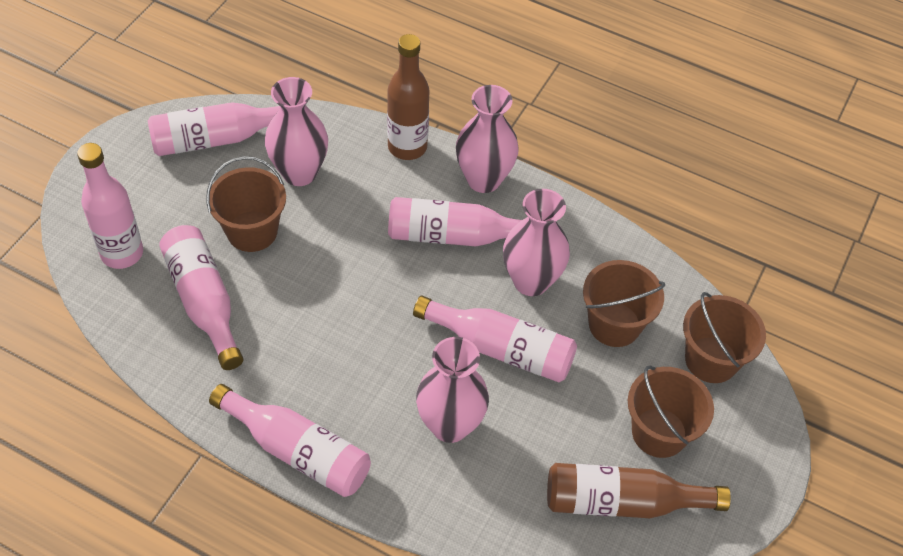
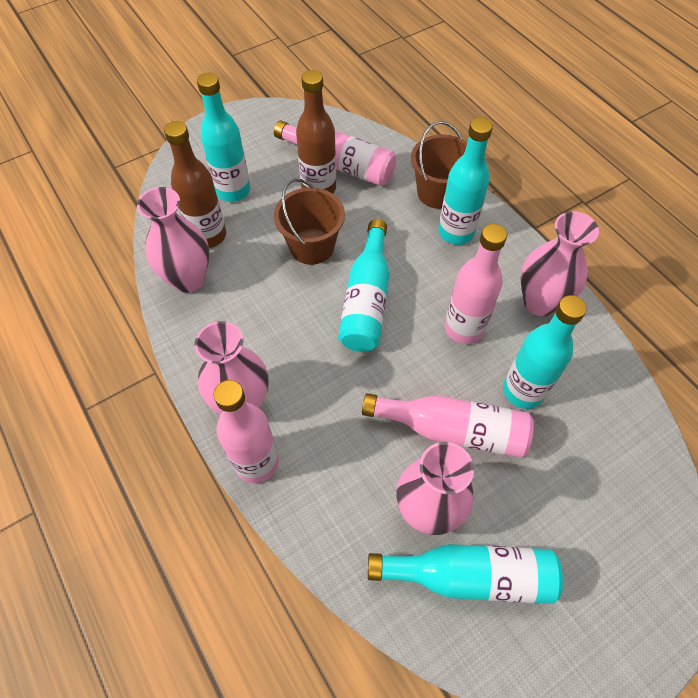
brown bucket: [206,156,286,252] [583,260,665,347] [628,365,714,458] [683,292,766,383] = 4 -> [274,178,345,265] [411,121,467,209] = 2
pink bottle: [77,143,143,269] [148,102,280,156] [159,225,243,370] [209,384,371,497] [388,197,522,246] [413,296,577,382] = 6 -> [214,380,279,483] [274,120,396,186] [362,393,534,458] [445,224,507,344] = 4
turquoise bottle: none = 0 -> [197,73,250,202] [338,219,390,352] [368,544,563,604] [438,117,493,245] [503,295,587,409] = 5

